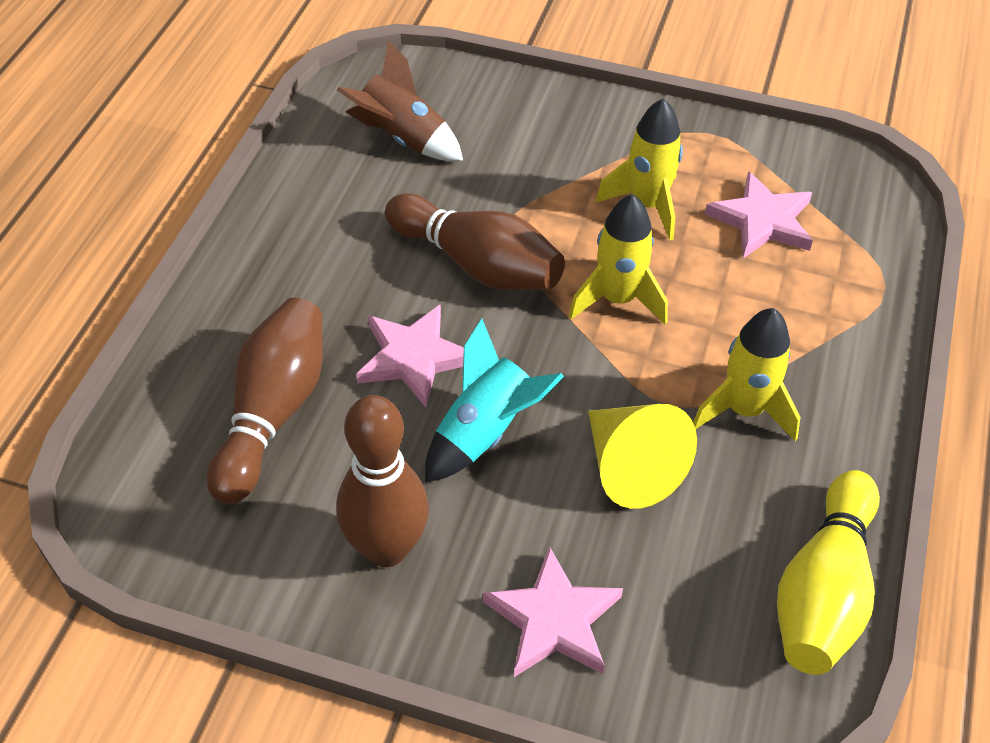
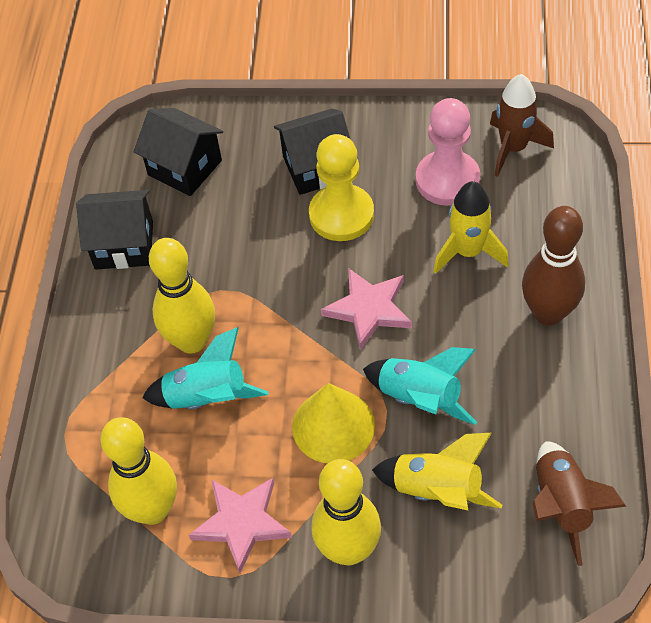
black house: none = 0 -> [76,190,153,270] [133,108,223,196] [274,109,350,195] = 3
brown bowling pin: [207,298,323,504] [336,395,429,567] [385,193,565,290] = 3 -> [522,206,585,325] = 1
brown rocket: [337,41,463,161] = 1 -> [490,74,554,177] [532,441,626,566] = 2
pink pawn: none = 0 -> [416,98,480,206] = 1
pink star: [356,304,464,407] [483,546,623,677] [705,171,813,258] = 3 -> [189,478,292,573] [321,268,412,350] = 2
turquoise rocket: [425,318,564,482] = 1 -> [142,327,268,409] [363,347,477,425] = 2
yellow bowling pin: [777,470,880,675] = 1 -> [100,417,177,525] [149,238,215,354] [311,459,381,565] = 3
yellow pawn: none = 0 -> [309,134,374,241] = 1
yellow rocket: [569,194,668,324] [596,98,683,240] [693,308,800,441] = 3 -> [372,433,502,511] [433,181,509,274] = 2

